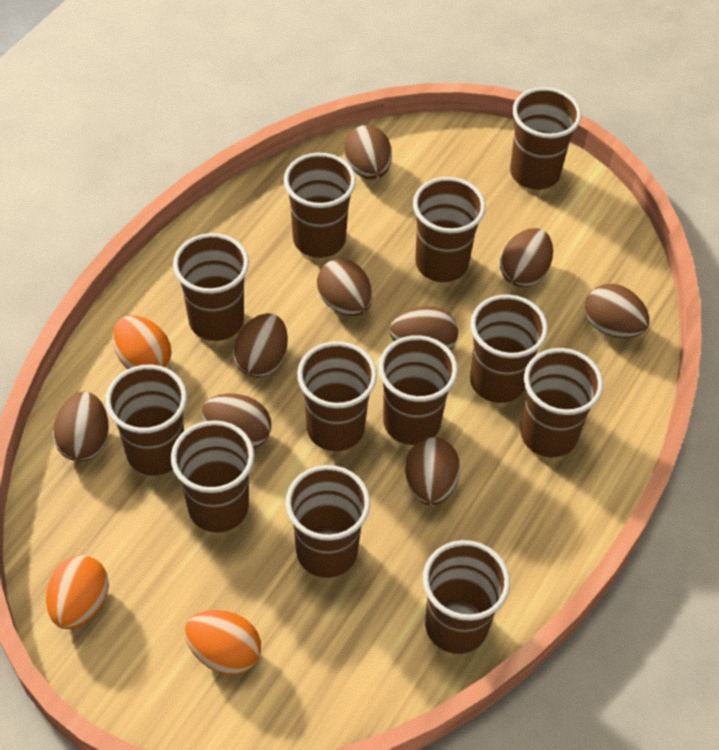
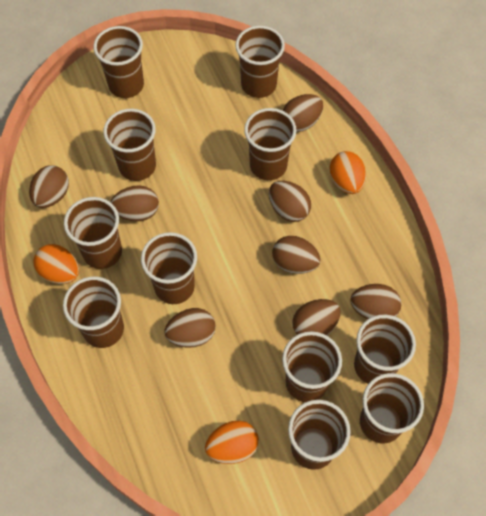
brown cup: [105,365,187,476] [171,420,254,533] [173,233,249,341] [284,153,356,258] [285,465,370,578] [297,341,377,451] [379,335,458,445] [413,177,486,282] [423,540,510,654] [470,294,548,403] [510,87,581,190] [520,348,603,457] = 12 -> [63,277,124,348] [64,197,122,269] [93,26,144,98] [103,109,156,181] [141,232,197,304] [235,26,285,98] [244,108,297,180] [282,331,342,402] [288,400,351,470] [354,315,416,384] [360,373,424,443] = 11
brown egg: [53,392,109,461] [202,393,271,449] [233,313,288,378] [317,259,372,316] [344,125,392,180] [390,306,458,350] [405,437,460,505] [500,228,553,287] [585,284,649,338] = 9 -> [29,165,69,208] [111,186,159,221] [164,308,216,348] [269,181,311,222] [272,236,321,274] [282,94,323,132] [292,299,341,336] [350,284,401,319] = 8

